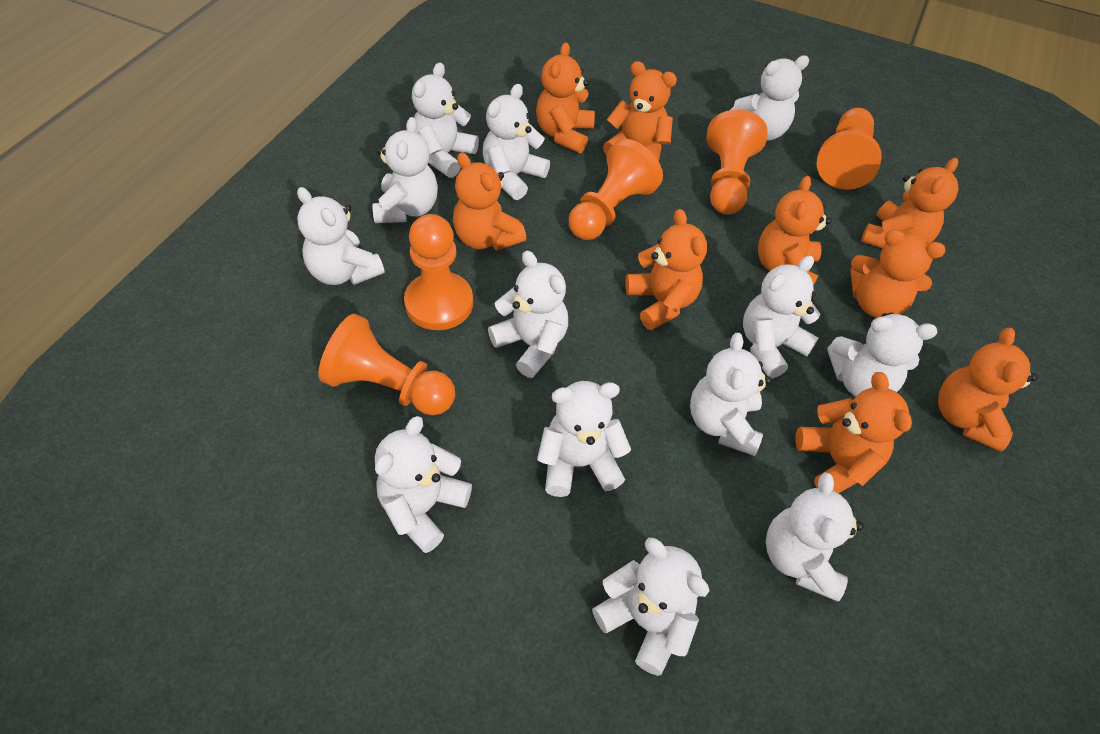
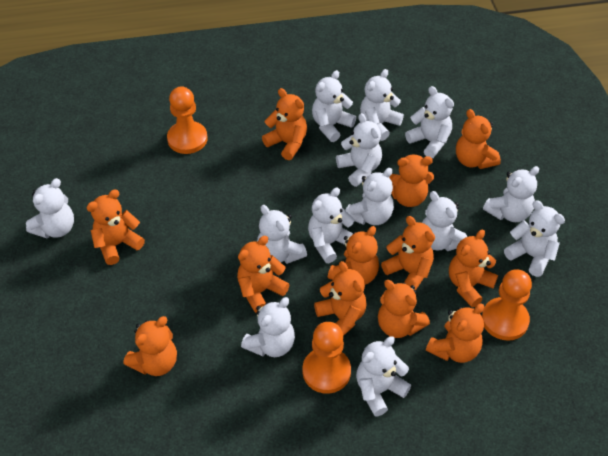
orange pawn: [318,314,455,416] [404,214,473,330] [569,139,663,240] [706,110,768,214] [817,108,882,190] = 5 -> [167,86,208,154] [303,322,351,394] [482,269,532,341] = 3
orange teddy bear: [453,152,526,250] [536,42,595,153] [603,61,677,161] [625,209,707,330] [758,176,831,286] [795,372,912,493] [851,230,945,318] [861,158,959,248] [938,328,1037,452] = 9 -> [87,190,145,265] [123,316,177,376] [237,236,290,313] [262,88,307,160] [314,261,367,336] [328,226,379,285] [378,280,430,338] [381,216,435,290] [389,154,434,207] [426,303,484,363] [449,230,498,307] [456,109,501,169] = 12

